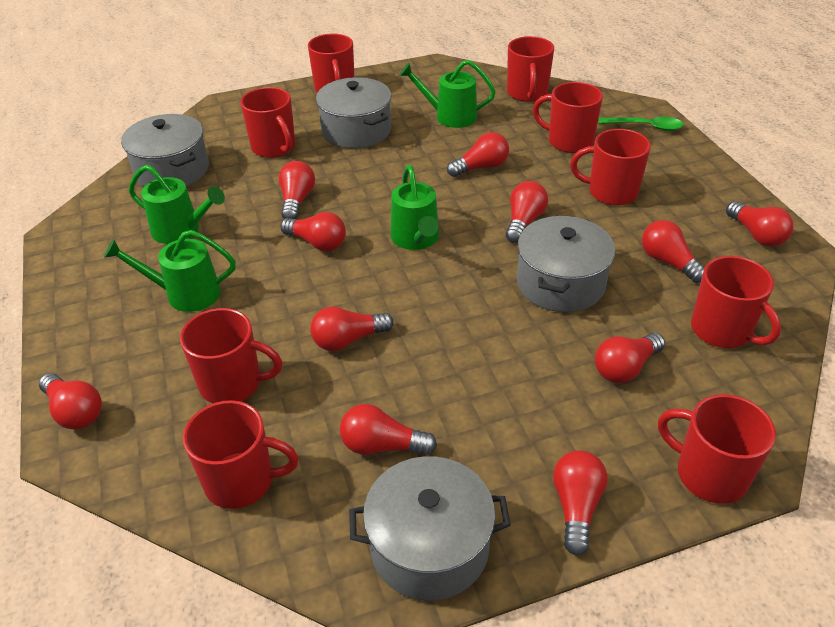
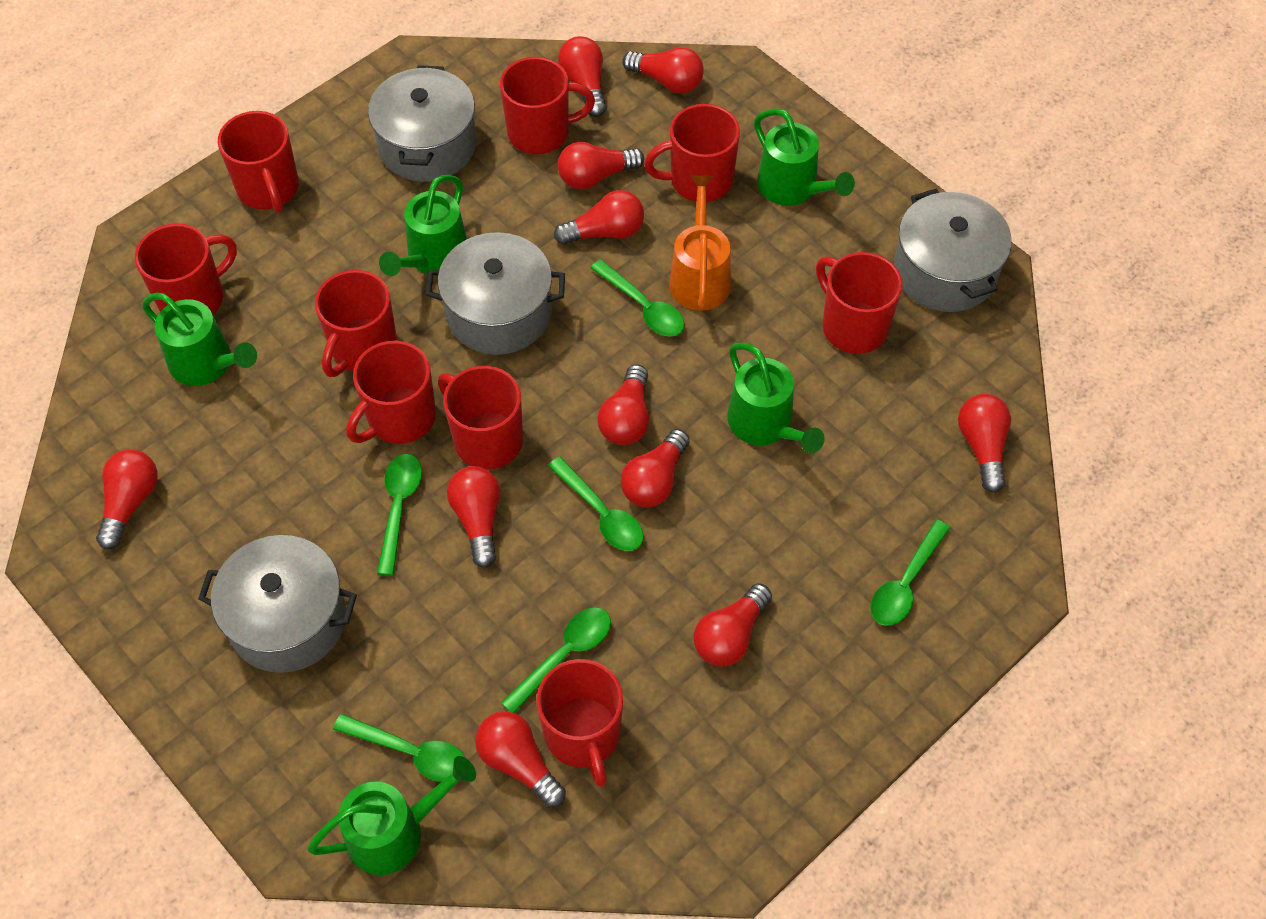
green spoon: [599,117,684,131] = 1 -> [333,714,466,782] [377,454,422,576] [501,607,611,713] [548,457,644,551] [591,259,685,337] [870,520,950,626] = 6
green watering can: [104,230,236,312] [129,165,225,244] [391,165,439,250] [399,60,496,128] = 4 -> [142,293,257,386] [307,756,476,875] [379,175,467,276] [727,343,825,453] [754,108,855,206] = 5
orange watering can: none = 0 -> [669,175,731,311] = 1

